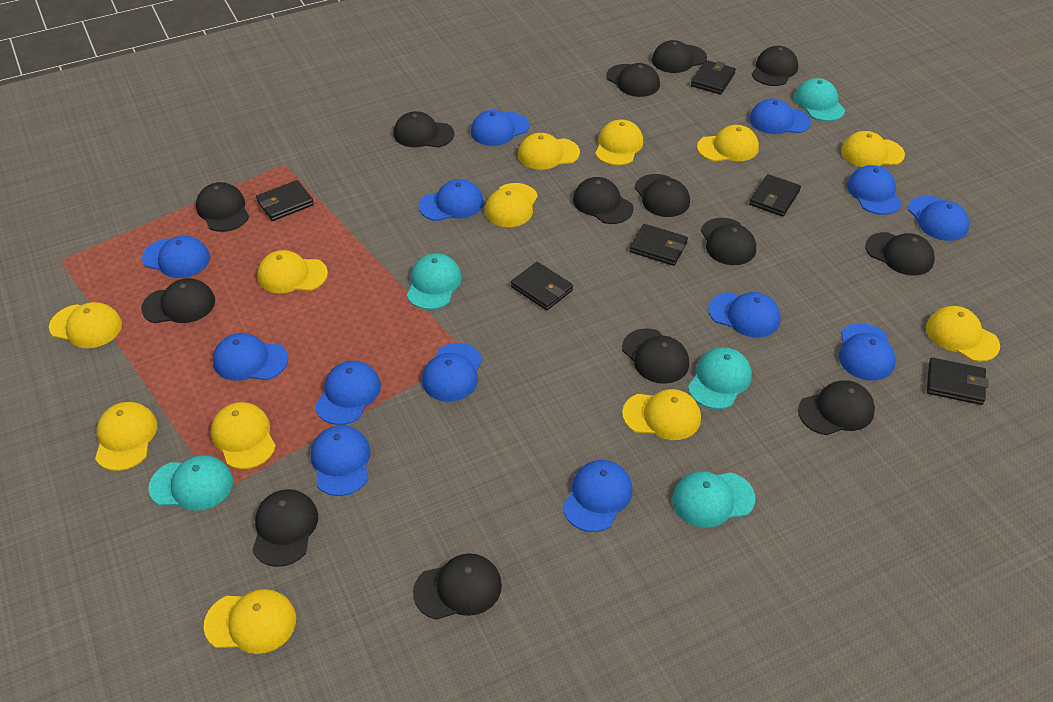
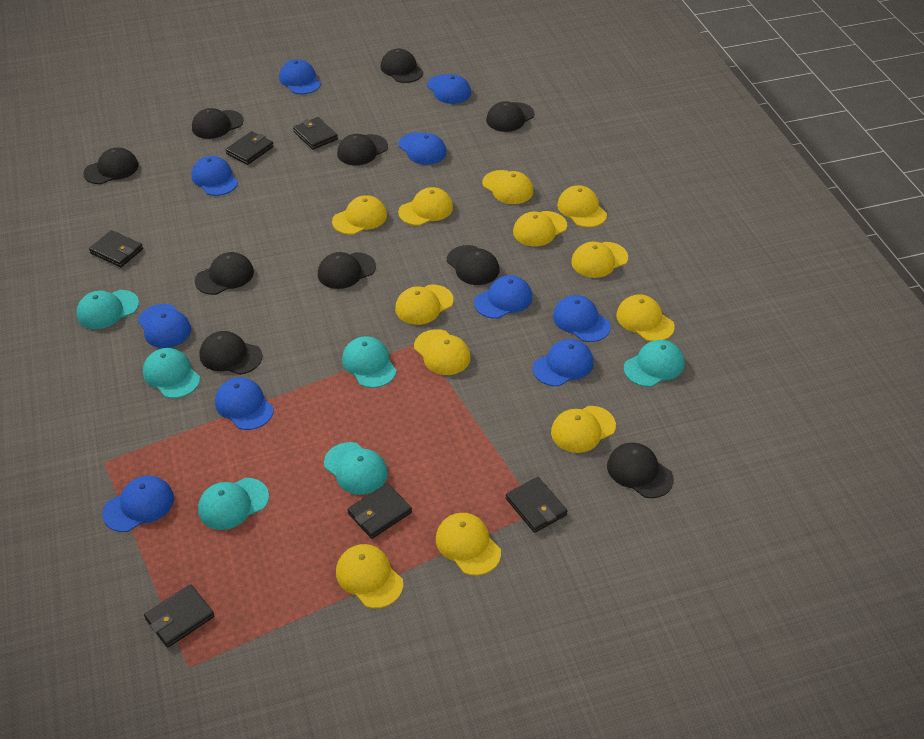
black cap: [141,278,215,323] [196,182,249,232] [252,489,318,567] [394,111,454,147] [413,553,502,620] [573,177,634,224] [606,63,660,97] [622,329,689,384] [635,174,690,217] [652,40,707,73] [701,218,756,265] [751,46,798,86] [798,380,875,435] [865,232,935,276] = 14 -> [83,148,139,184] [192,108,244,139] [195,252,254,295] [199,331,262,375] [318,252,376,289] [337,134,388,165] [381,49,423,83] [447,245,499,285] [486,101,535,132] [607,443,674,498] = 10
blue cap: [142,236,210,278] [213,333,288,381] [311,425,370,496] [315,361,381,425] [419,179,484,221] [422,343,483,402] [471,110,529,146] [563,460,632,532] [708,292,781,337] [749,99,811,134] [839,323,896,381] [847,165,902,215] [908,196,969,241] = 13 -> [102,476,174,532] [138,304,191,348] [191,156,238,196] [215,377,274,430] [279,59,321,94] [399,132,446,165] [427,74,471,104] [474,275,532,319] [533,339,593,386] [553,295,611,342] = 10
turquoise cap: [148,455,233,511] [407,253,462,310] [672,471,755,528] [688,347,752,409] [794,78,845,121] = 5 -> [76,290,139,329] [143,348,200,398] [198,478,269,530] [324,442,388,495] [342,336,397,388] [624,340,684,387] = 6

